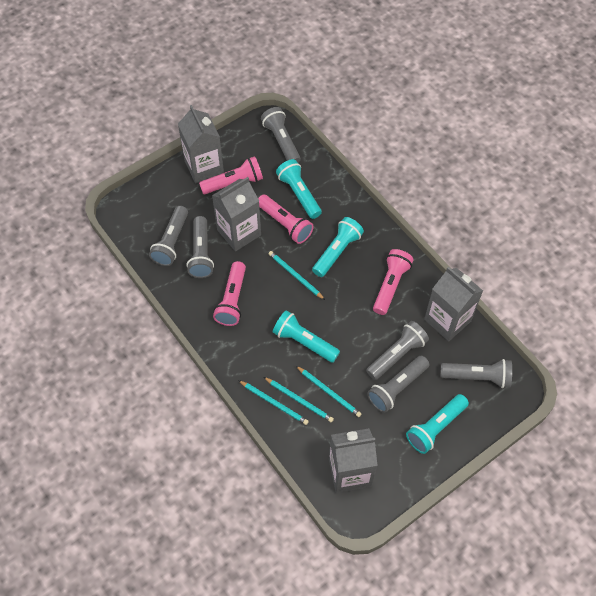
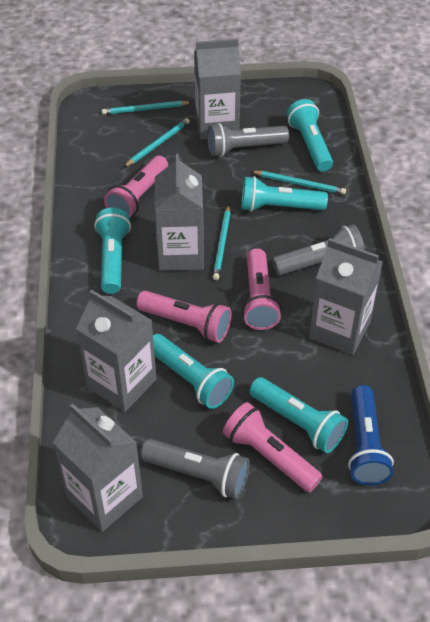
blue flashlight: none = 0 -> [348,385,394,486] = 1
grey carton: [178,105,224,183] [212,177,261,252] [329,428,378,493] [424,267,483,341] = 4 -> [53,403,143,532] [76,290,156,412] [154,154,204,271] [194,39,241,139] [309,238,383,355] = 5
grey flashlight: [149,206,188,266] [187,216,214,278] [261,107,301,163] [366,321,429,380] [367,356,429,413] [440,359,512,388] = 6 -> [141,439,250,499] [207,123,289,157] [272,224,365,276] = 3
turquoise flashlight: [273,310,340,363] [276,159,322,219] [312,217,364,277] [406,394,469,454] = 4 -> [94,208,131,294] [153,334,234,409] [241,176,328,212] [249,377,348,453] [287,99,333,172] = 5

